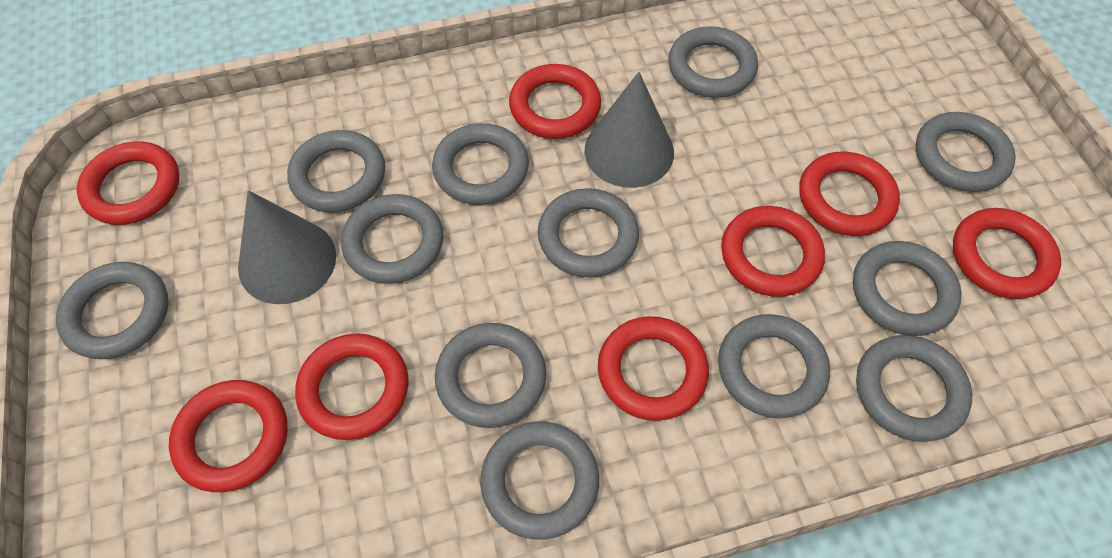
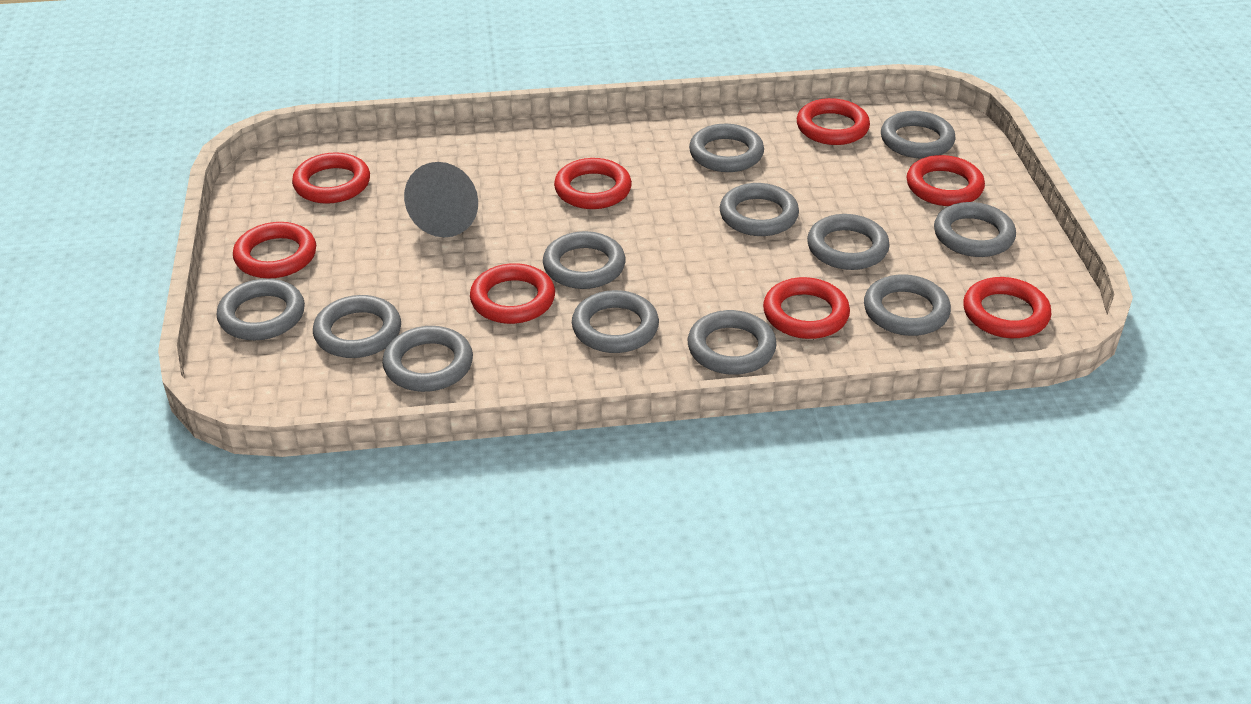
grey cone: [238,190,336,304] [585,72,674,188] = 2 -> [404,162,478,237] = 1

